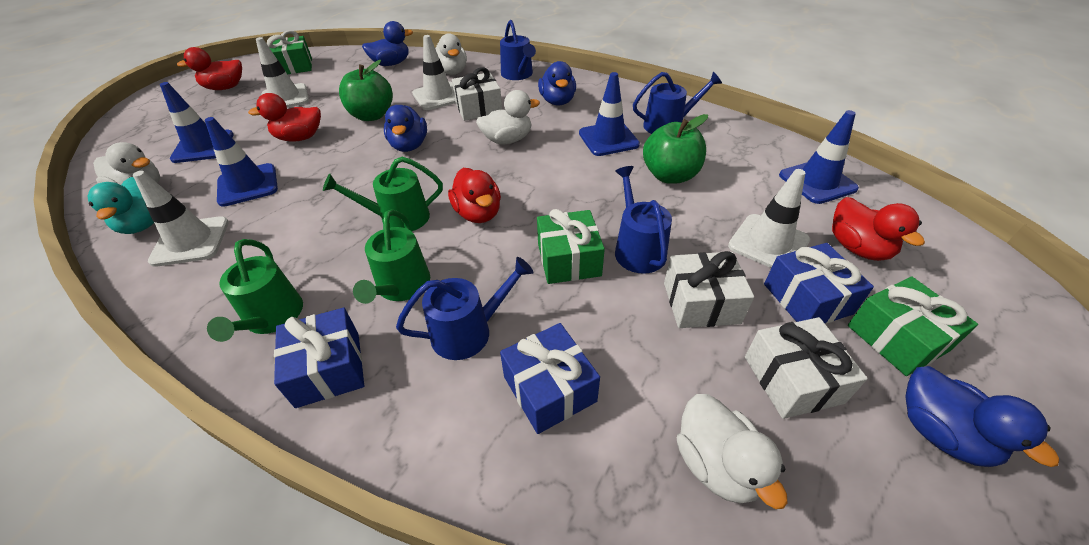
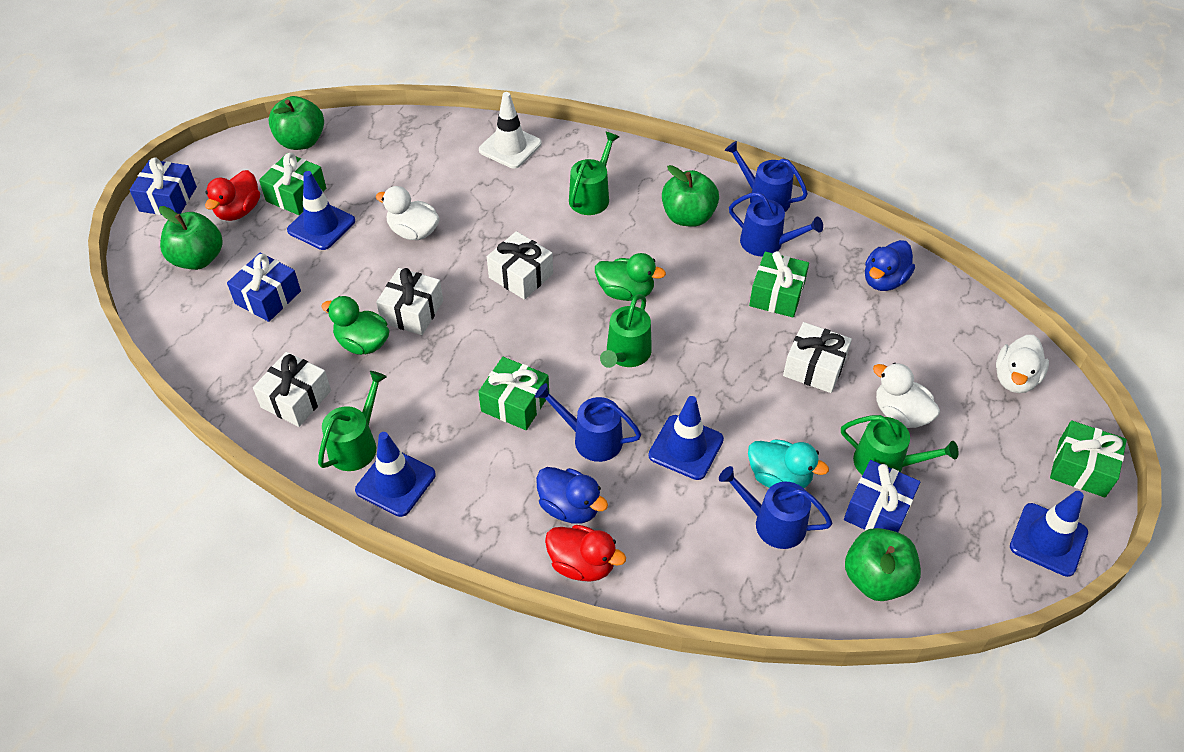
blue duck: [362,21,413,66] [384,105,427,152] [538,61,576,105] [905,366,1059,467] = 4 -> [536,467,608,524] [865,240,915,291] = 2
green apple: [339,60,393,121] [643,114,708,184] = 2 -> [159,206,223,270] [268,96,324,150] [662,165,719,227] [845,528,921,601] = 4
green duck: none = 0 -> [321,296,389,355] [595,253,666,301] = 2
green gift: [267,30,312,74] [537,209,605,284] [848,276,978,376] = 3 -> [259,153,326,215] [478,357,549,430] [749,251,809,317] [1050,420,1127,498] = 4
green watering can: [207,239,303,342] [323,157,443,231] [353,210,430,304] = 3 -> [318,371,387,471] [569,132,619,215] [600,294,652,368] [841,415,959,475] = 4
red duck: [177,47,242,90] [248,93,321,142] [448,168,501,223] [832,197,925,261] = 4 -> [205,170,260,221] [545,525,626,582] = 2
white duck: [93,142,160,185] [435,33,467,75] [476,90,540,144] [677,394,787,509] = 4 -> [376,186,440,240] [873,363,940,428] [996,335,1049,393] = 3
white gift: [452,67,502,121] [664,251,754,328] [745,317,868,419] = 3 -> [253,352,331,427] [376,268,443,335] [487,231,553,300] [783,322,852,393] = 4
white traffic cone: [133,171,229,267] [256,37,309,107] [412,35,455,110] [728,169,810,268] = 4 -> [479,92,542,169] = 1

